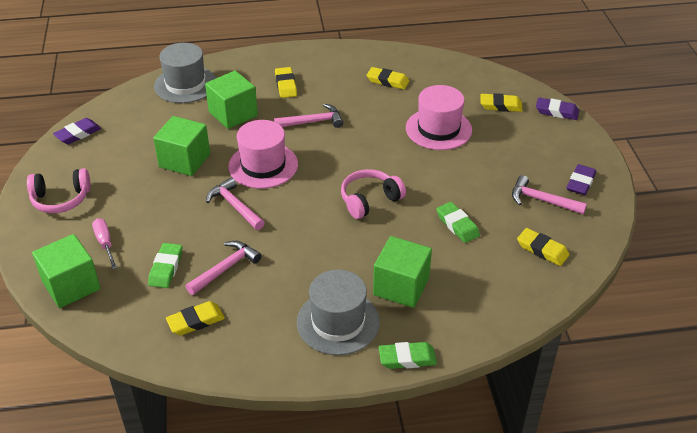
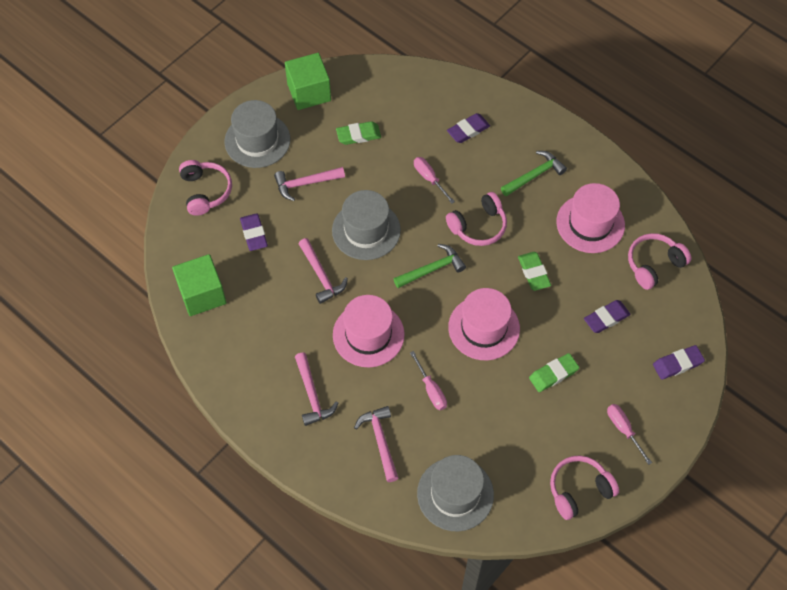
green cube: [32,234,101,308] [153,116,210,176] [205,71,258,129] [373,236,432,308] = 4 -> [172,254,227,316] [285,53,331,110] = 2
green hammer: none = 0 -> [394,244,466,288] [501,151,567,196] = 2
grey hat: [154,43,216,103] [297,270,380,355] = 2 -> [224,100,290,168] [332,190,401,260] [417,455,494,531] = 3
pink hat: [228,120,298,189] [406,85,472,150] = 2 -> [333,295,405,367] [448,288,520,360] [556,183,625,253] = 3
pink headphones: [27,168,91,213] [341,169,406,219] = 2 -> [179,160,232,216] [446,192,507,246] [550,456,619,520] [628,233,692,290] = 4
pink screwdriver: [92,219,117,269] = 1 -> [410,351,447,410] [414,157,455,204] [607,404,652,465] = 3
purple eraser: [53,118,101,144] [536,97,579,120] [567,164,596,195] = 3 -> [240,213,268,251] [447,113,490,143] [584,300,631,333] [653,345,705,380] = 4
yellow eraser: [166,301,225,335] [275,67,297,98] [367,67,409,89] [481,93,523,112] [517,228,569,266] = 5 -> none = 0

